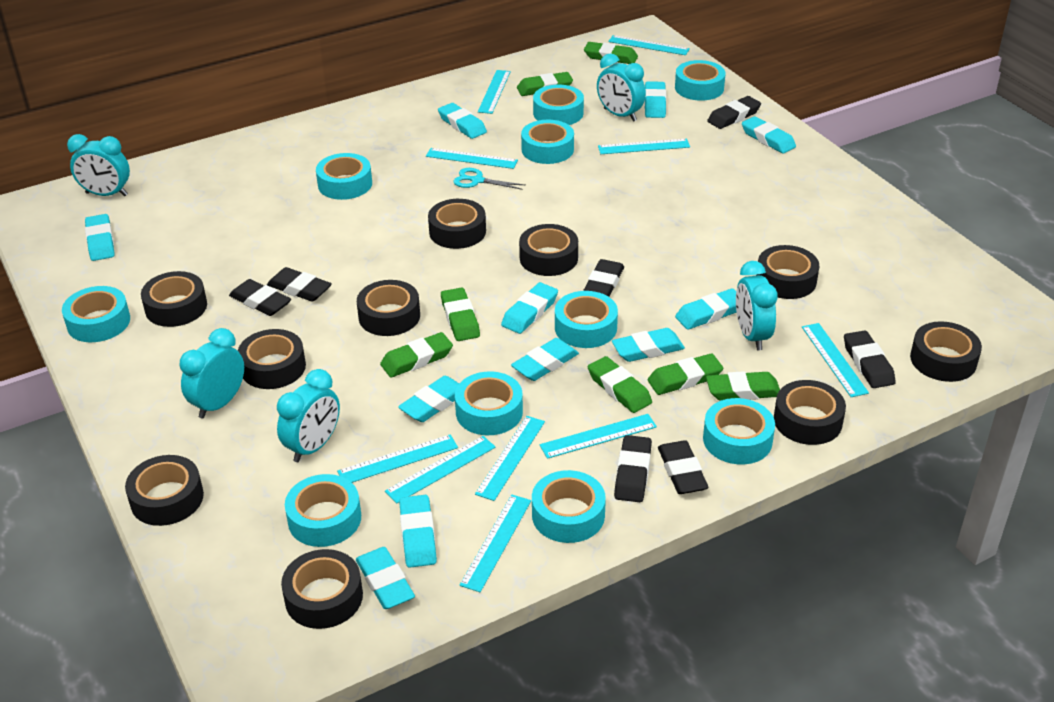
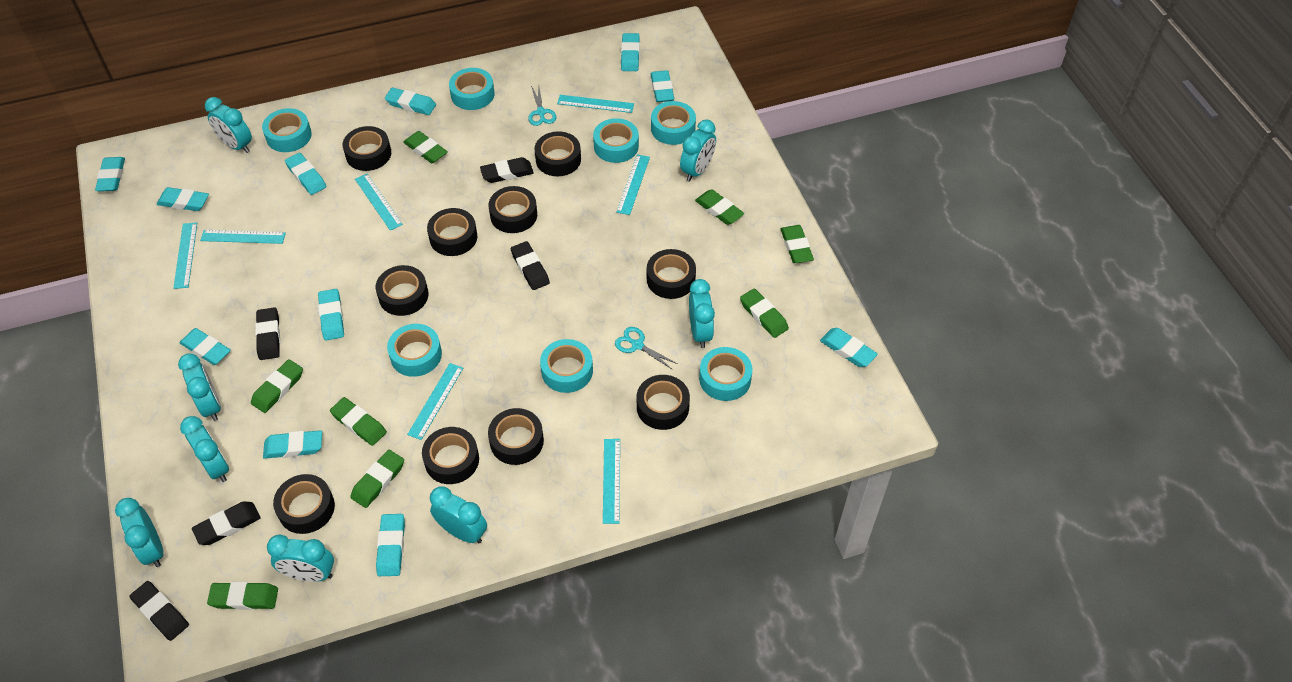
black eraser: [229,279,291,316] [267,267,332,302] [583,259,624,297] [614,435,652,502] [658,440,708,494] [707,96,761,129] [844,330,896,388] = 7 -> [129,581,189,641] [192,501,261,545] [255,307,280,360] [480,157,534,183] [511,241,550,290] = 5
green eraser: [380,332,453,378] [441,287,480,341] [517,72,573,96] [584,42,638,64] [588,356,652,413] [648,353,723,395] [706,371,780,401] = 7 -> [207,582,278,610] [251,359,303,413] [330,397,387,446] [350,450,404,508] [403,131,448,163] [695,189,744,225] [740,288,789,338] [780,225,814,263] = 8
turquoise clock: [67,134,130,196] [180,328,244,419] [277,369,340,462] [597,54,646,122] [736,261,778,350] = 5 -> [115,498,163,567] [178,353,221,421] [180,416,229,482] [205,97,252,153] [267,535,334,582] [430,486,487,543] [680,119,716,181] [689,279,715,348] = 8
turquoise ruler: [337,434,458,483] [385,436,496,503] [426,148,518,169] [459,494,531,592] [475,416,545,501] [478,70,511,114] [540,414,657,459] [598,139,690,154] [608,35,690,55] [802,323,869,397] = 10 -> [173,222,197,289] [200,230,286,244] [355,174,403,230] [407,363,463,440] [557,95,634,113] [603,439,620,524] [616,154,650,215] = 7
turquoise scissors: [453,168,525,190] = 1 -> [528,86,556,126] [615,327,678,370] = 2
turquoise tape: [62,286,130,342] [285,474,361,547] [316,153,372,200] [455,371,523,435] [521,120,574,164] [532,470,606,543] [533,85,584,125] [555,291,618,348] [675,60,726,101] [703,398,775,464] = 10 -> [262,108,312,152] [387,324,442,377] [449,68,495,110] [540,339,593,393] [593,118,639,163] [651,101,696,145] [699,347,752,401] = 7

